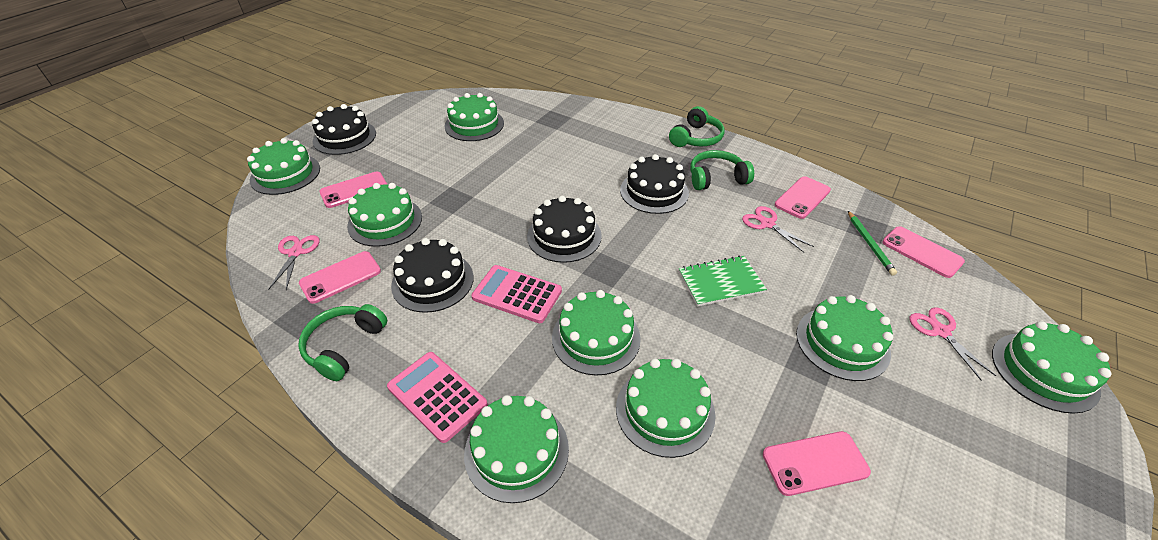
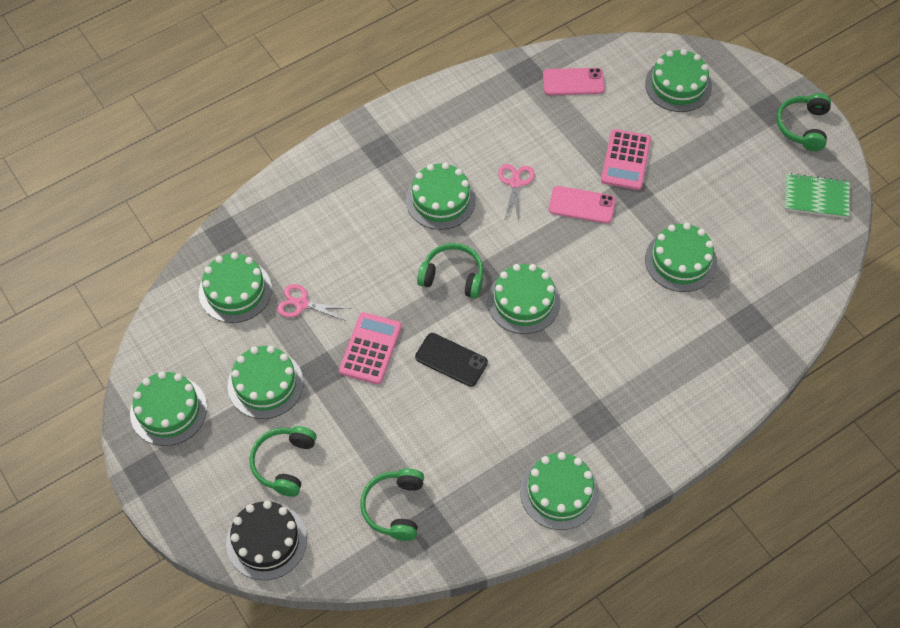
black cake: [312,104,376,155] [391,238,474,313] [527,196,602,263] [620,154,689,214] = 4 -> [226,500,307,580] = 1
black phone: none = 0 -> [415,333,488,387] = 1
green headphones: [298,304,387,381] [669,106,725,147] [690,150,754,190] = 3 -> [250,426,317,497] [360,468,424,541] [417,243,483,299] [777,93,831,151] = 4
green pencil: [848,211,897,276] = 1 -> none = 0
pink phone: [299,251,381,304] [319,172,387,208] [763,431,871,496] [775,176,831,219] [882,226,965,278] = 5 -> [543,68,605,95] [549,186,616,224] = 2
pink scissors: [268,235,320,290] [742,206,814,252] [910,307,996,381] = 3 -> [277,284,351,321] [498,164,535,220] = 2

